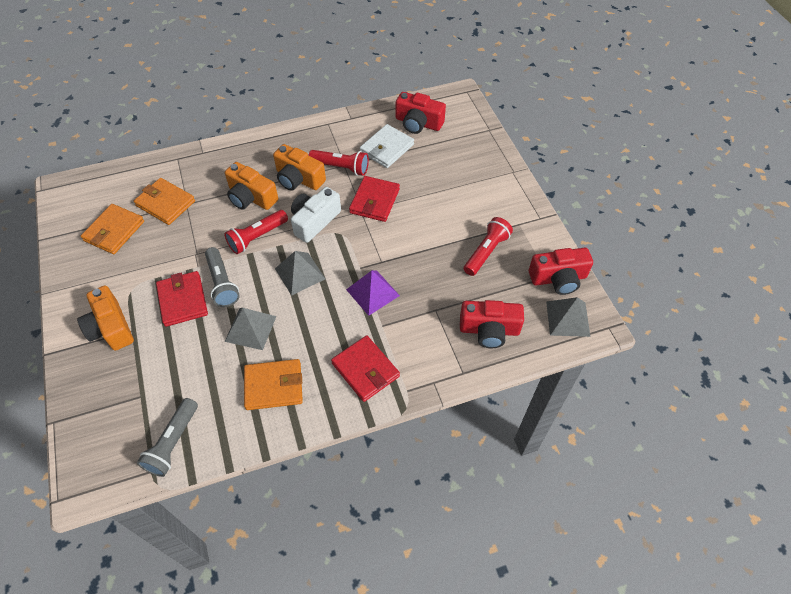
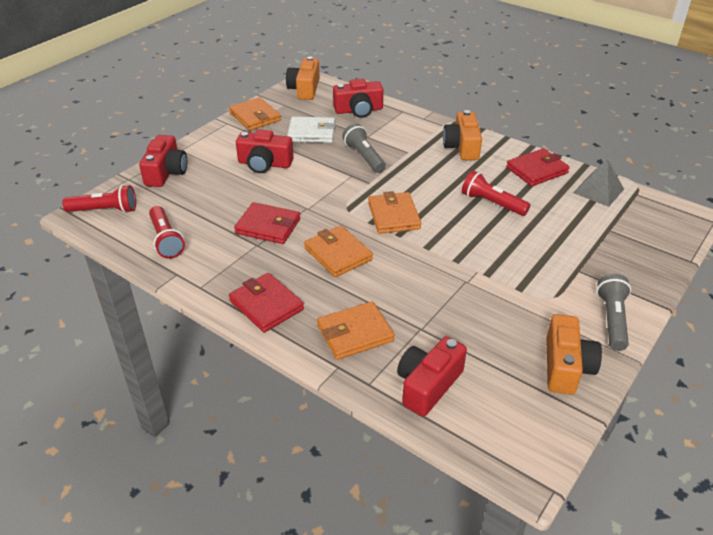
grey pyramid: [225,308,277,350] [275,251,325,296] [546,297,590,337] = 3 -> [573,159,624,207] = 1
orange wallet: [81,204,144,254] [134,178,195,225] [244,359,303,410] = 3 -> [229,97,281,131] [304,225,373,277] [317,301,395,360] [368,191,421,234] = 4
purple pyramid: [346,270,400,316] = 1 -> none = 0
red camera: [396,92,446,134] [460,300,524,348] [529,248,593,295] = 3 -> [139,135,187,187] [236,129,293,173] [333,79,383,118] [397,336,467,417] = 4
white camera: [291,187,341,243] = 1 -> none = 0

